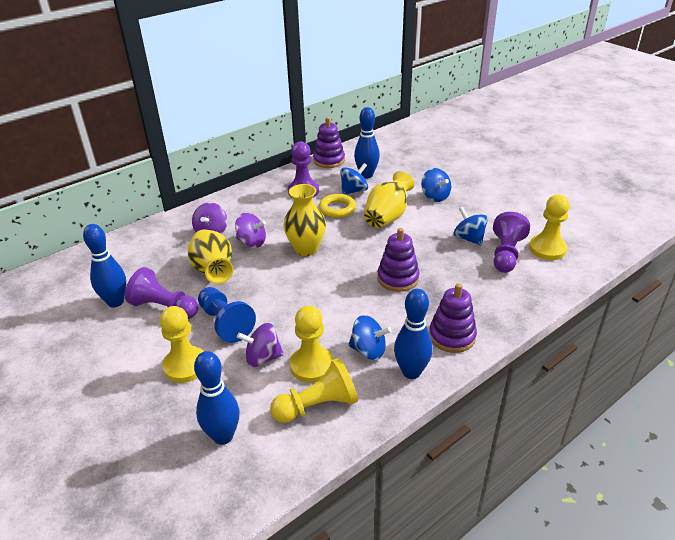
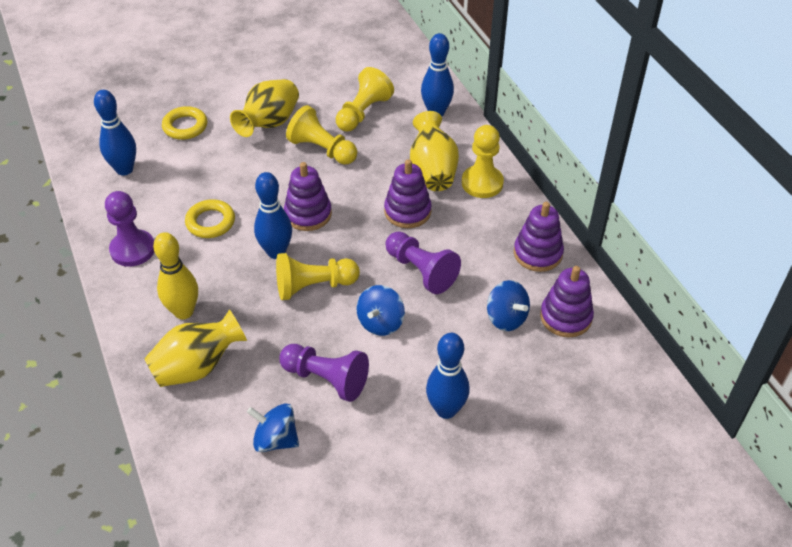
blue pawn: [198,287,256,343] = 1 -> none = 0
blue spinning top: [340,163,368,195] [348,315,392,360] [421,168,451,202] [453,207,488,246] = 4 -> [247,403,299,452] [356,285,405,336] [487,280,530,331] = 3
purple spinning top: [192,202,227,234] [235,213,266,248] [237,323,284,367] = 3 -> none = 0
purple stacking toy: [313,117,345,168] [377,228,420,292] [429,283,477,353] = 3 -> [284,162,332,231] [384,159,432,228] [514,202,564,272] [540,266,594,337] = 4
yellow bowling pin: none = 0 -> [153,232,198,319] = 1
yellow ring: [319,194,356,218] = 1 -> [162,106,207,140] [185,199,235,238] = 2

